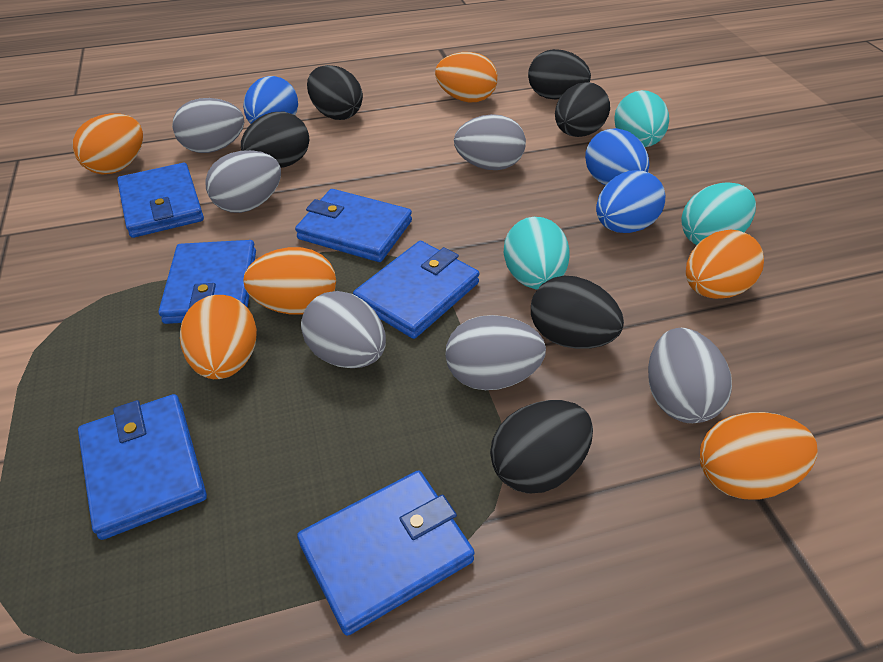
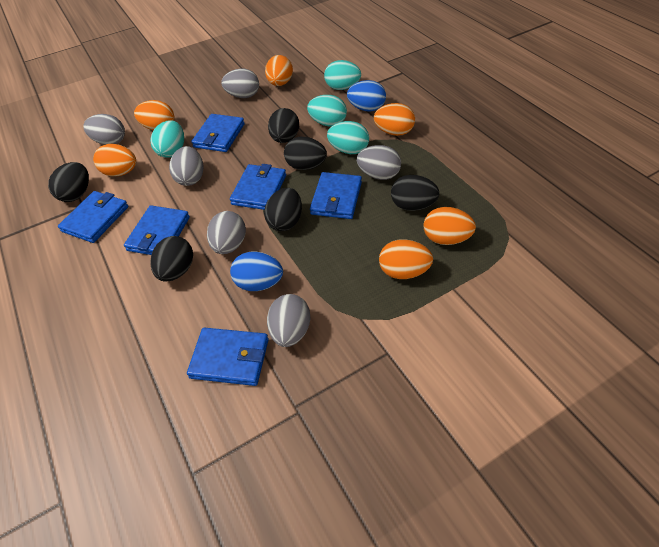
blue egg: [243,76,298,124] [585,128,649,185] [596,170,665,233] = 3 -> [230,252,283,291] [347,80,386,112] = 2
turquoise egg: [504,217,570,290] [614,90,669,147] [681,182,756,245] = 3 -> [150,120,184,158] [307,95,347,127] [324,60,361,90] [327,121,369,154] = 4

